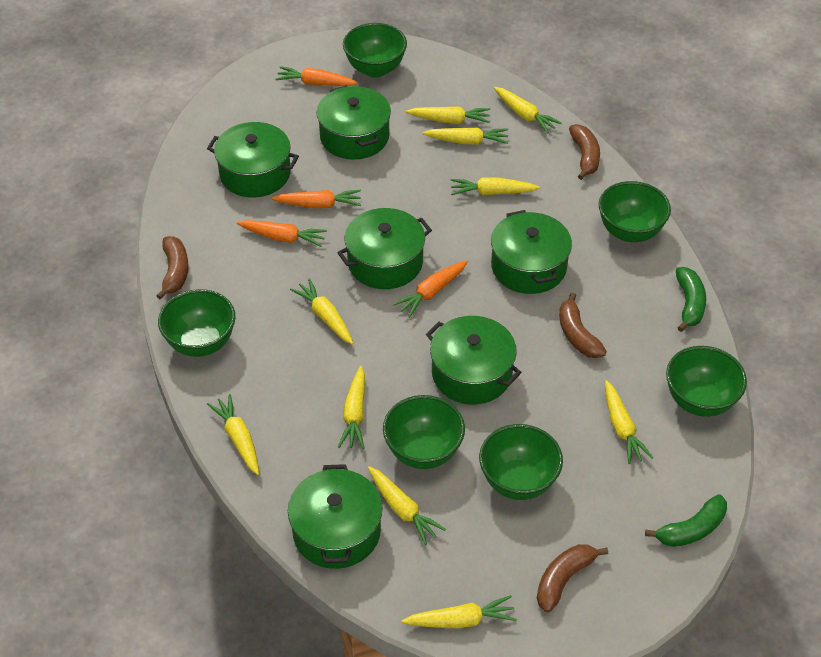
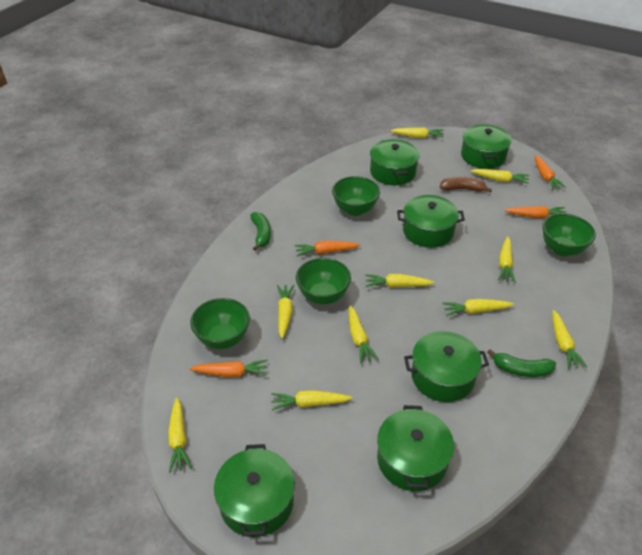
brown banana: [156,236,189,300] [537,544,608,613] [559,292,607,358] [569,124,600,180] = 4 -> [440,177,492,193] = 1
green bowl: [158,289,235,357] [343,23,407,77] [383,395,465,469] [479,424,563,500] [599,181,671,242] [666,346,747,417] = 6 -> [190,298,250,349] [296,258,351,305] [332,176,380,216] [542,213,596,256] = 4

